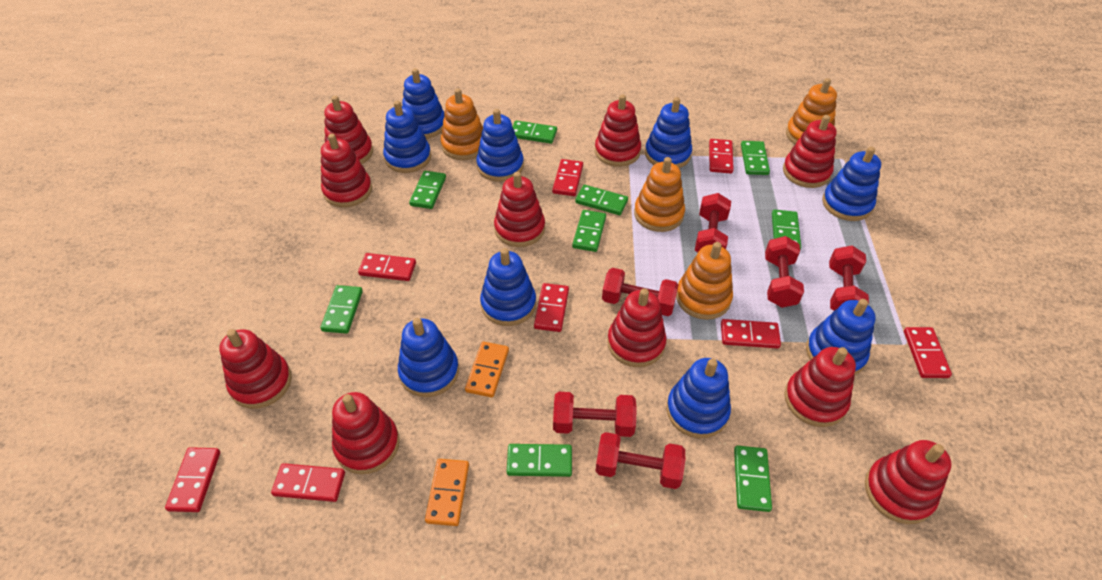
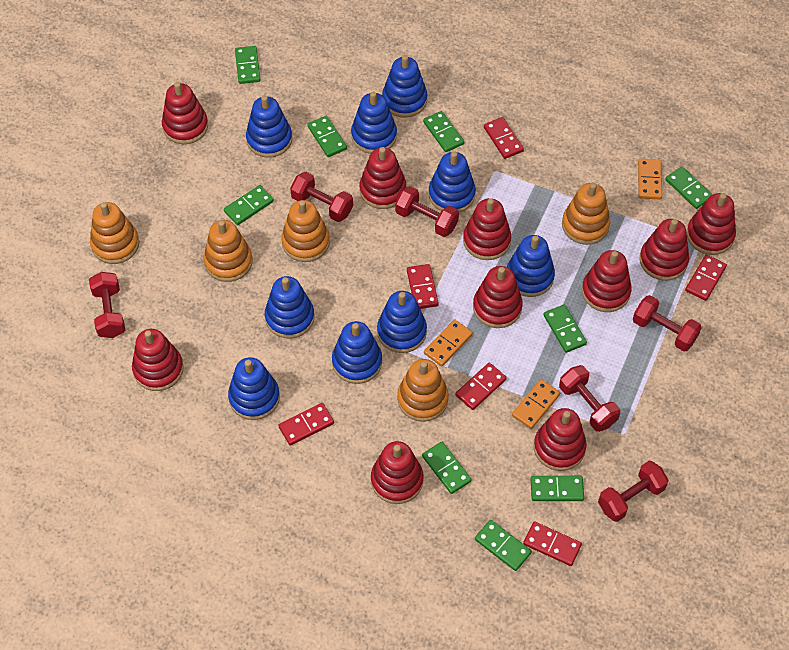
orange domino: [425,459,469,526] [465,342,509,398] = 2 -> [424,319,473,366] [512,379,560,429] [638,159,662,199] = 3
orange stacking toy: [441,88,483,160] [634,157,685,232] [676,242,733,320] [786,78,837,145] = 4 -> [90,202,139,264] [204,220,253,282] [281,200,330,262] [397,359,449,422] [562,183,610,245] = 5
red domino: [165,447,220,512] [271,463,345,502] [358,253,416,281] [534,283,569,332] [552,159,583,196] [709,139,734,173] [721,319,781,349] [904,327,952,378] = 8 -> [278,403,334,446] [407,264,439,309] [455,363,507,410] [484,117,524,159] [523,521,582,566] [685,255,727,301] = 6

